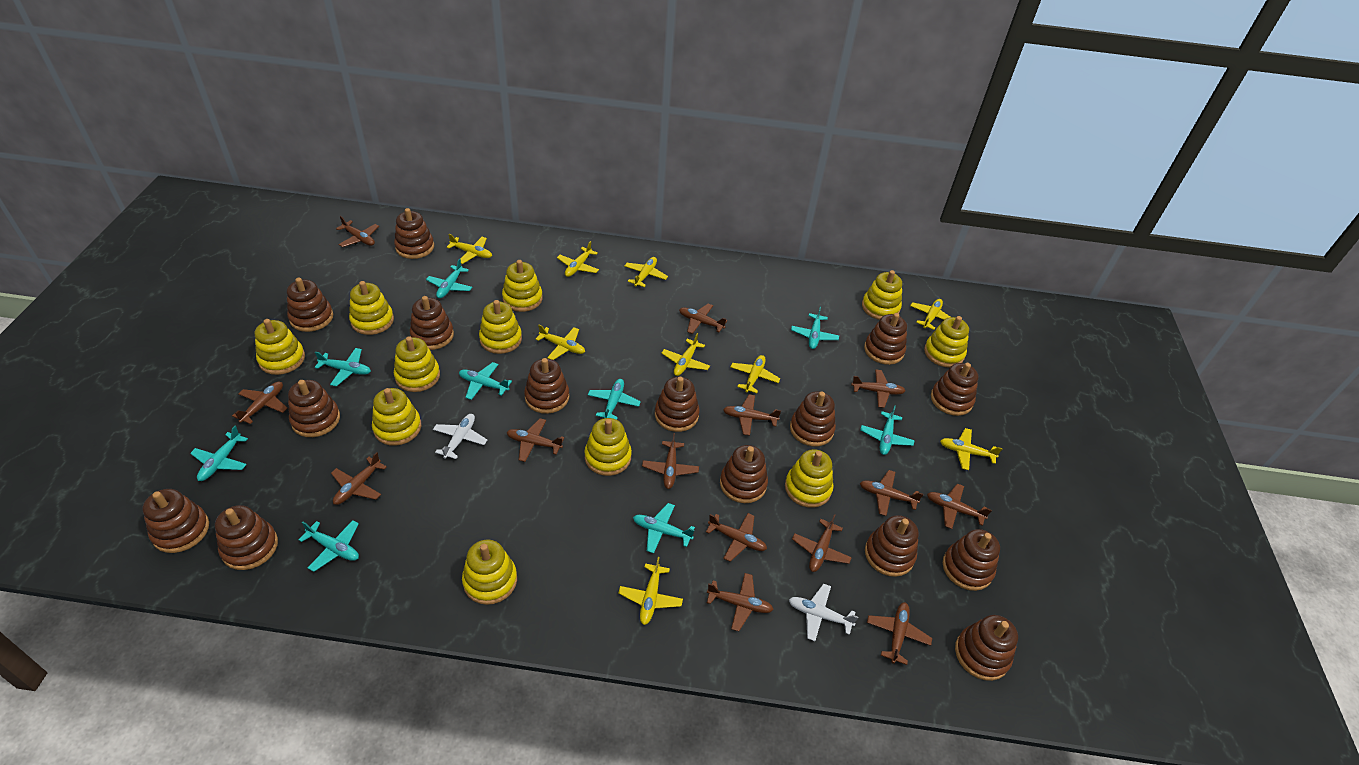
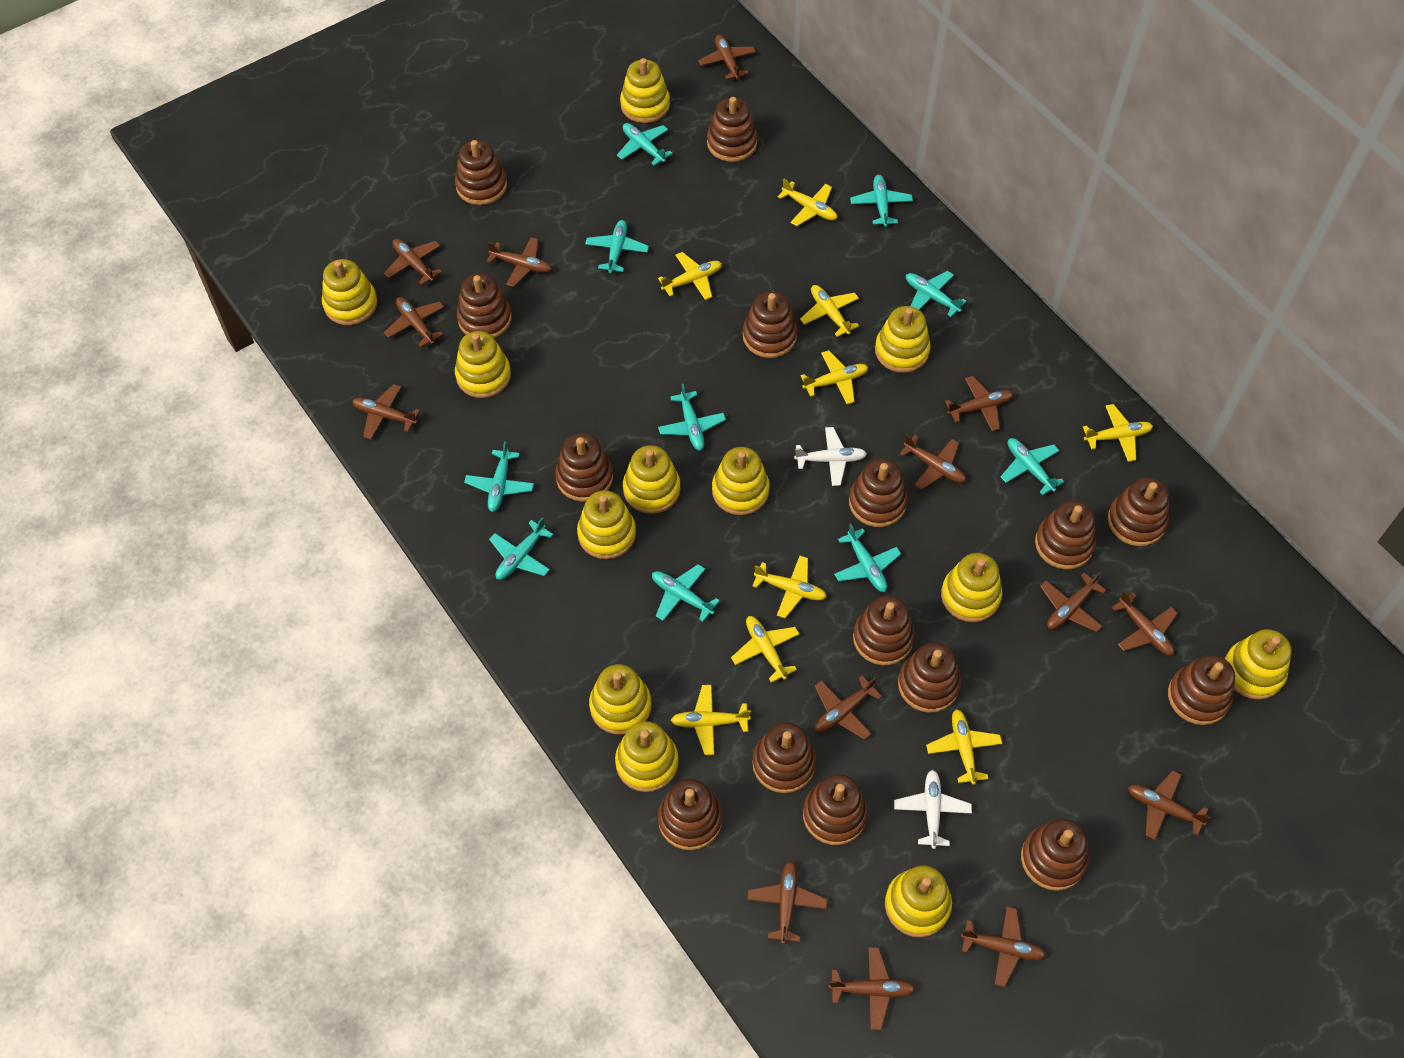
turquoise plane: [190,426,248,481] [298,520,359,572] [314,348,371,386] [426,258,472,298] [459,362,512,400] [588,379,641,420] [633,503,695,553] [791,307,839,349] [860,405,915,455] = 9 -> [464,441,534,512] [489,517,553,580] [585,220,649,273] [617,123,673,166] [652,564,720,622] [658,384,726,451] [834,524,901,592] [850,175,913,227] [906,271,966,317] [1000,438,1064,495] = 10
yellow stacking toy: [255,319,305,375] [349,281,394,335] [372,388,421,446] [394,336,440,392] [462,540,517,605] [479,300,522,354] [502,260,543,312] [584,418,632,476] [785,449,833,508] [862,270,902,320] [924,316,969,368] = 11 -> [322,259,378,325] [455,331,511,398] [577,490,636,559] [589,664,652,735] [615,721,679,792] [620,58,670,123] [623,445,680,514] [712,447,770,515] [875,306,931,373] [885,866,952,938] [941,553,1002,622] [1224,629,1292,700] = 12

